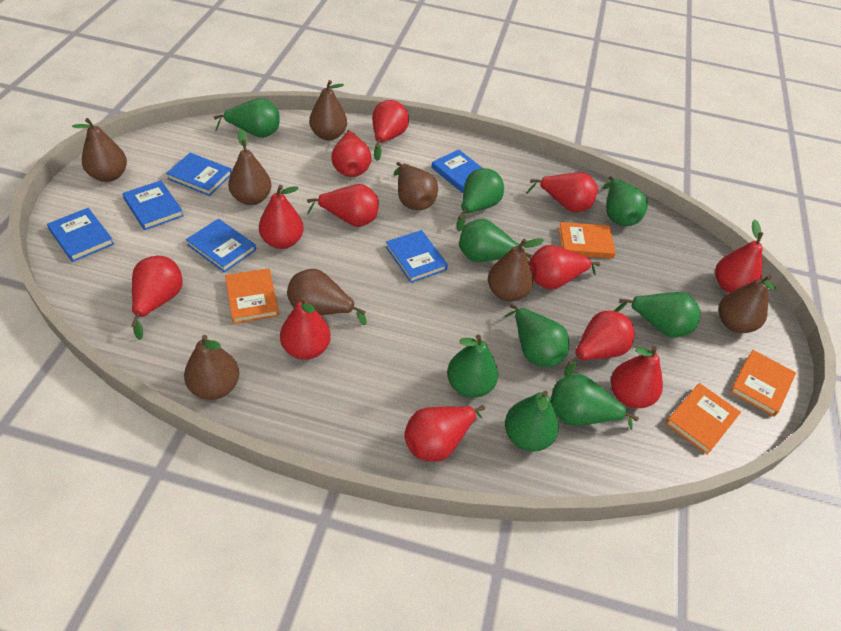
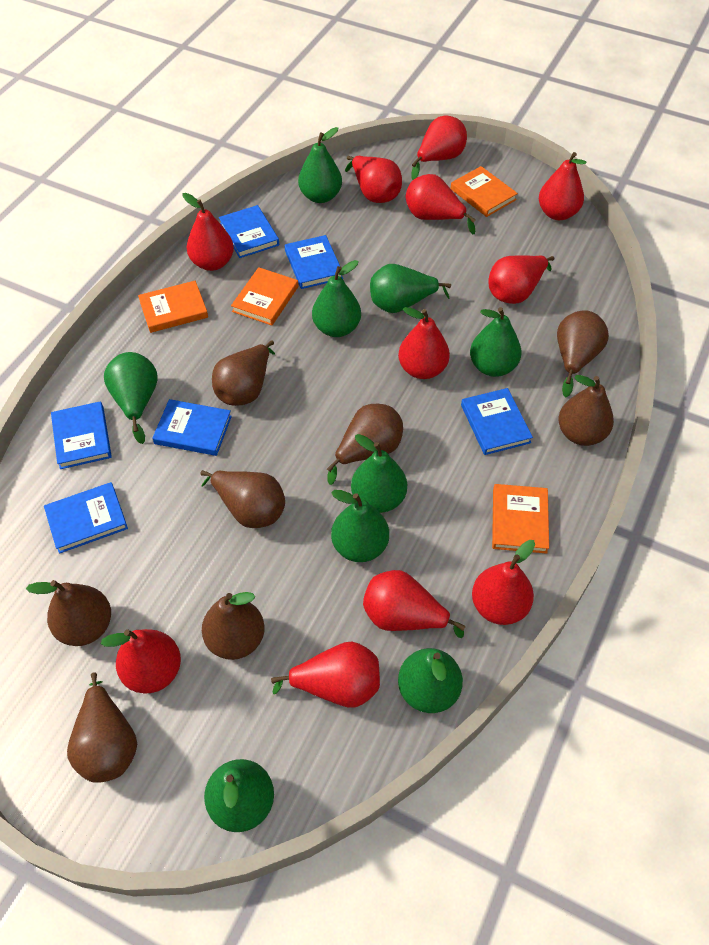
red pear: [131,256,183,340] [259,185,304,249] [280,297,331,360] [307,184,379,227] [332,130,372,177] [372,100,409,161] [404,405,485,462] [526,172,598,212] [529,245,600,290] [564,311,635,377] [611,346,663,408] [715,220,763,293] = 12 -> [101,629,181,693] [183,193,234,271] [271,642,380,708] [345,156,402,203] [363,570,465,638] [398,307,450,379] [406,174,476,234] [411,116,467,180] [472,540,535,625] [488,255,554,304] [539,152,587,220] = 11

